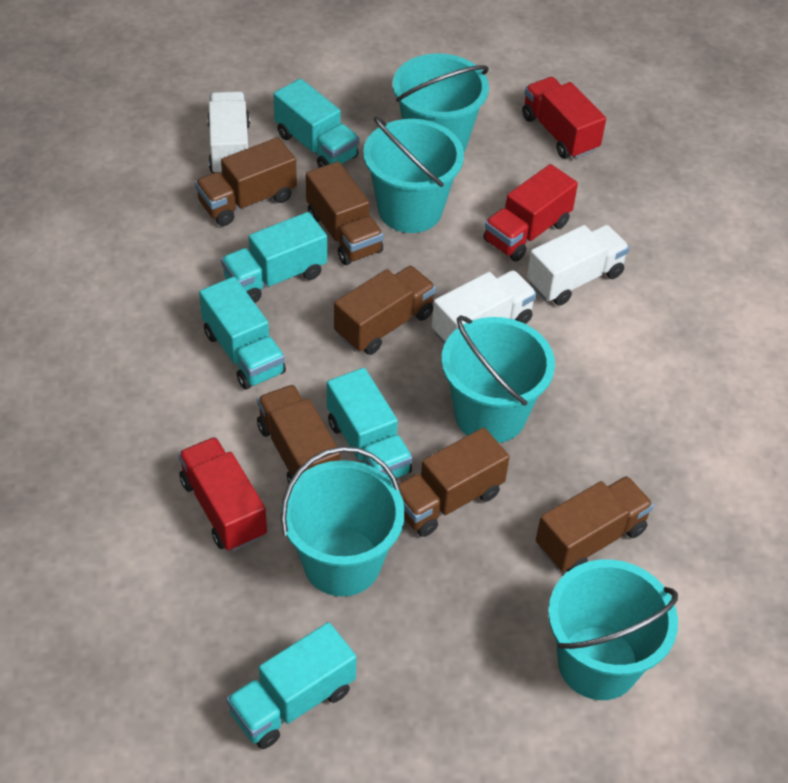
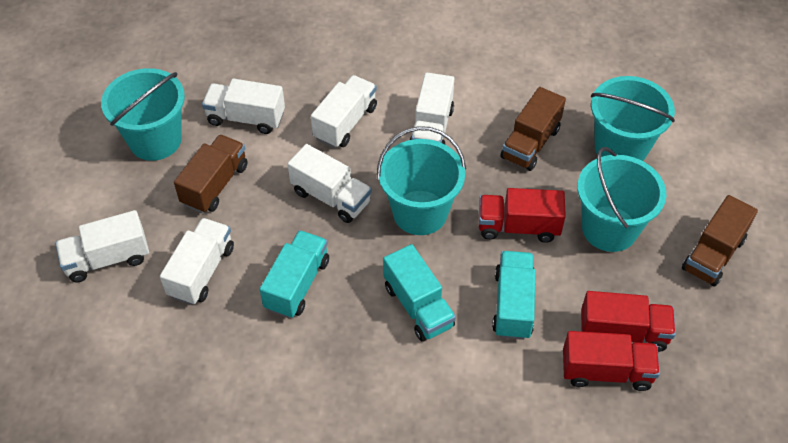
brown truck: [195,137,297,226] [257,385,341,484] [306,162,384,265] [334,266,436,355] [399,427,510,537] [536,476,654,572] = 6 -> [174,135,248,213] [501,87,566,171] [682,195,758,287] = 3
turquoise bucket: [281,446,405,597] [363,116,464,233] [393,53,489,152] [441,315,555,443] [548,559,678,700] = 5 -> [101,68,185,161] [377,126,466,235] [577,147,666,252] [591,76,675,161] = 4
turquoise truck: [199,277,286,390] [221,212,327,303] [226,622,357,749] [273,79,359,168] [327,368,413,478] = 5 -> [259,230,329,318] [383,244,456,342] [492,251,535,340] = 3
white truck: [207,91,250,174] [432,270,537,344] [527,225,630,306] = 3 -> [55,210,149,282] [160,218,234,305] [202,79,285,134] [287,144,372,223] [311,75,377,148] [410,72,454,145] = 6

